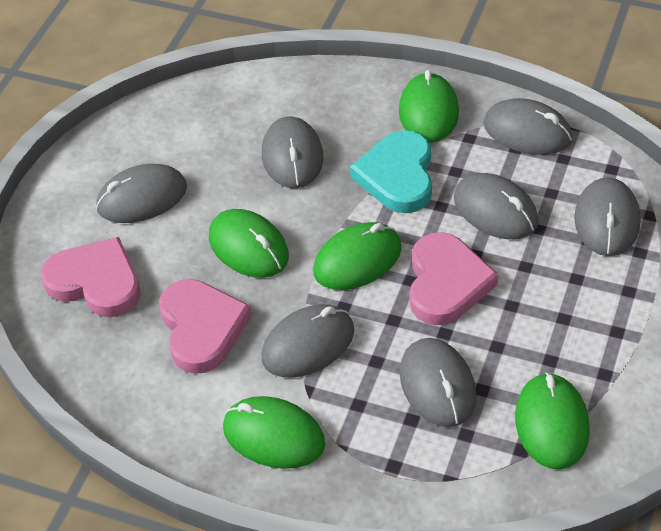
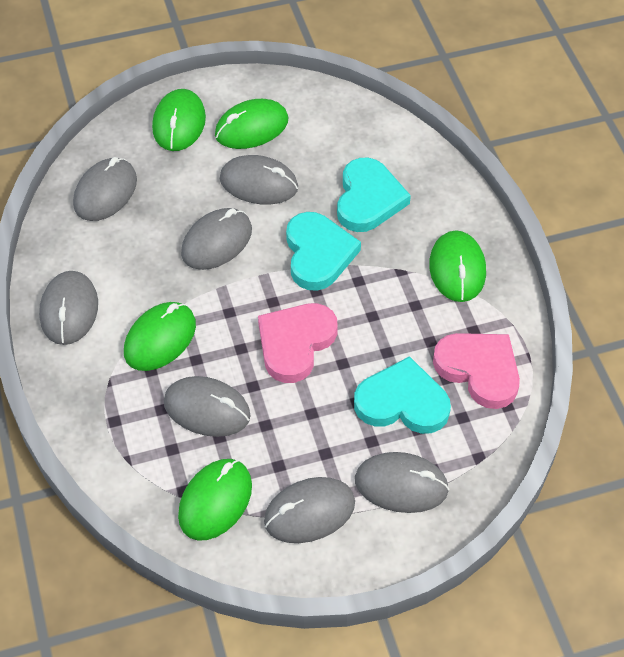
pink heart: [41,237,141,317] [159,279,252,374] [410,232,498,325] = 3 -> [258,303,338,383] [433,333,520,409] = 2
turquoise heart: [350,130,432,213] = 1 -> [286,212,361,291] [337,158,411,232] [354,356,451,434] = 3

